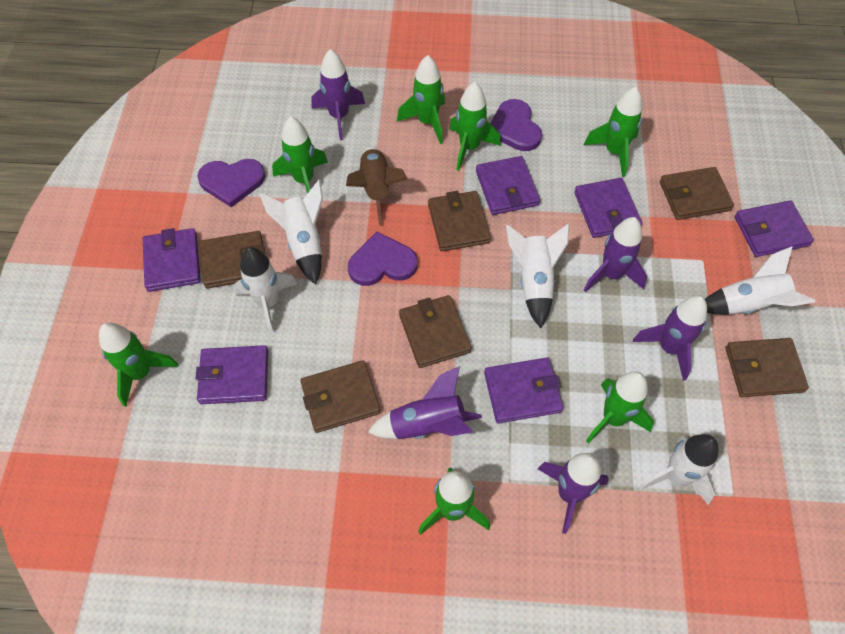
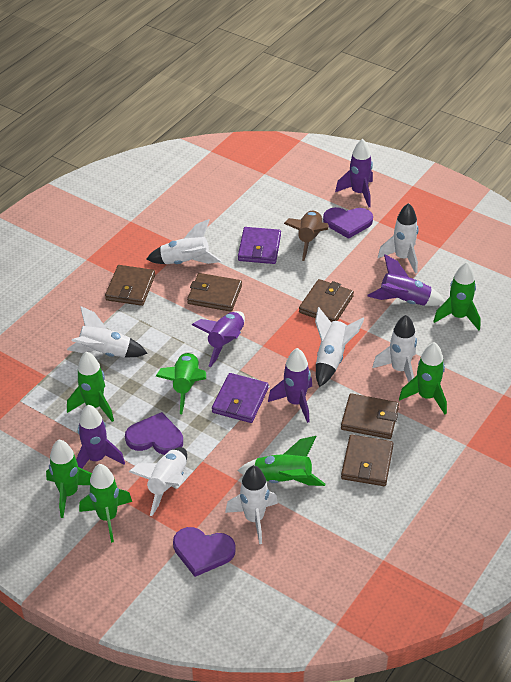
brown wallet: [200,231,265,289] [300,360,381,433] [399,295,471,368] [428,191,491,251] [660,167,734,220] [725,338,809,397] = 6 -> [105,265,155,306] [187,273,242,312] [299,279,354,322] [341,393,399,439] [341,435,394,486] = 5
purple wallet: [143,228,201,292] [196,345,268,404] [476,156,540,215] [484,357,563,423] [574,178,642,238] [735,200,814,257] = 6 -> [212,373,269,423] [238,227,281,264] = 2
white rocket: [234,247,297,334] [259,180,323,285] [506,223,570,328] [639,434,718,505] [705,246,815,315] = 5 -> [67,306,148,357] [129,447,187,516] [146,219,222,264] [225,465,278,544] [315,307,365,387] [372,315,417,382] [378,203,419,274] = 7

